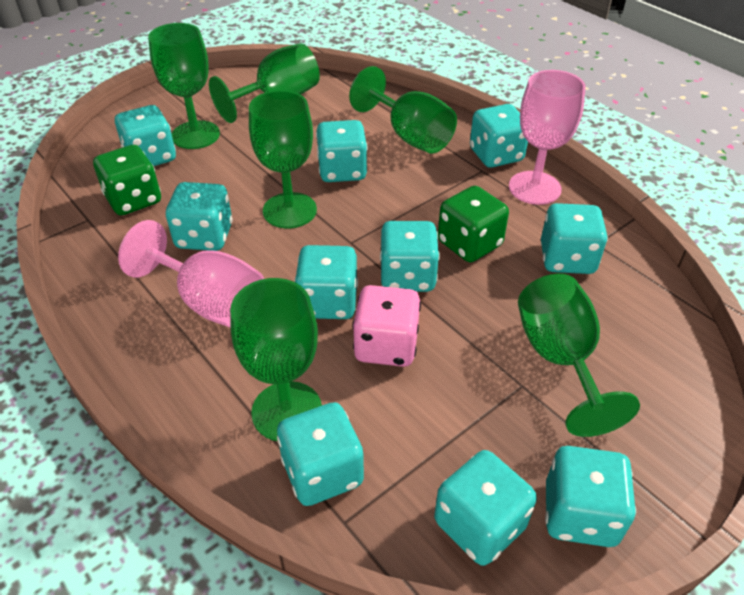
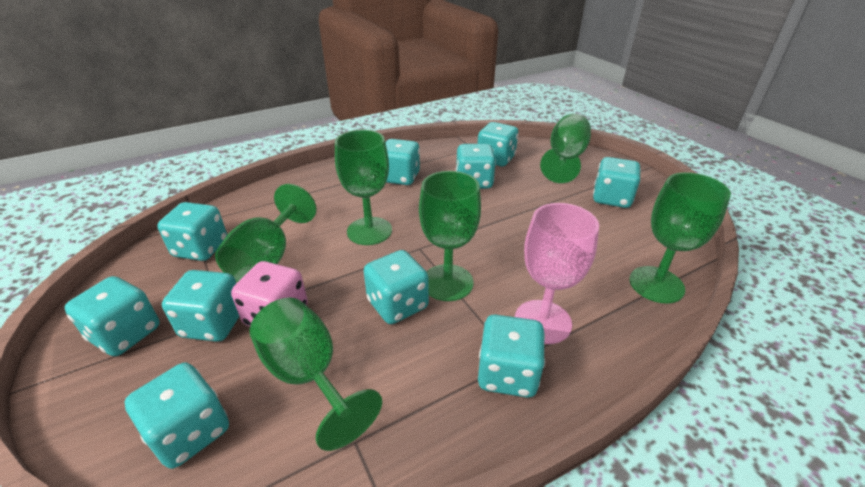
green dice: [93,145,161,215] [438,186,509,262] = 2 -> none = 0
pink goblet: [118,220,264,328] [509,70,586,205] = 2 -> [515,203,599,344] = 1

